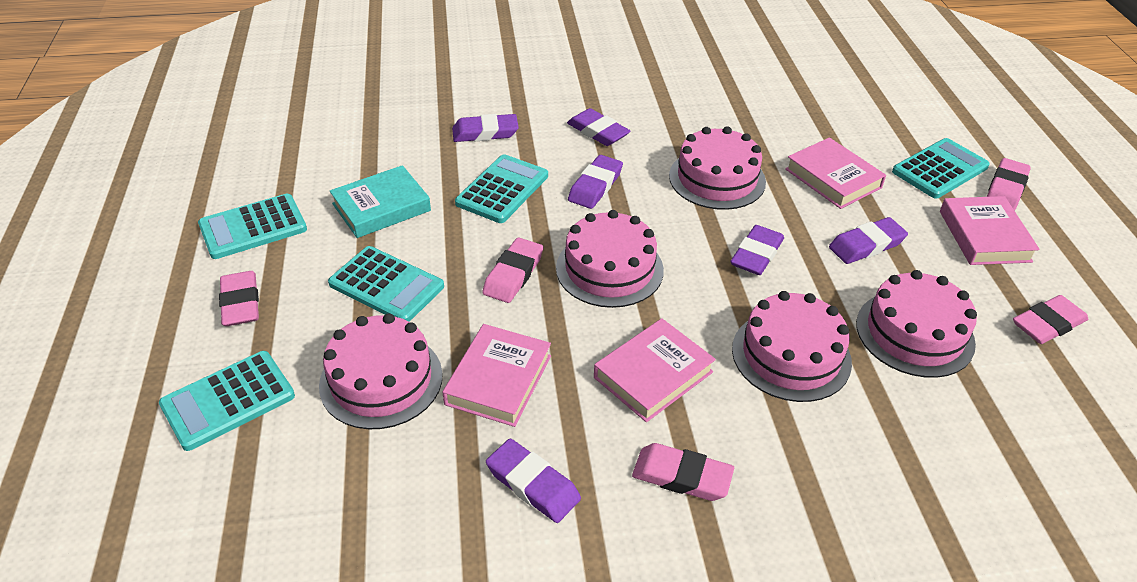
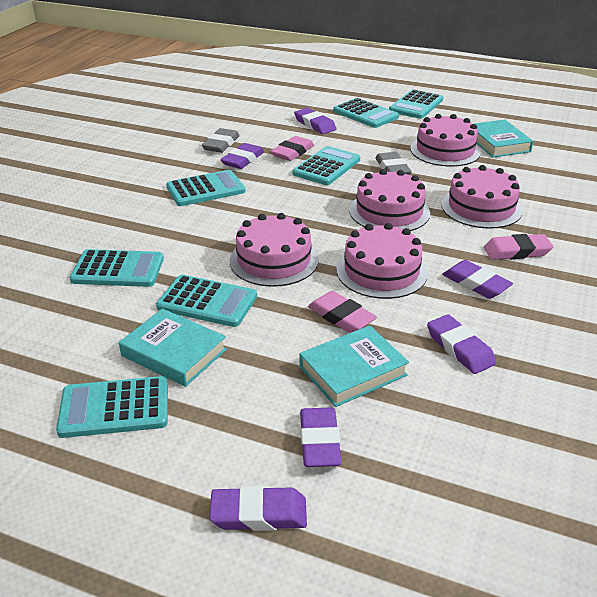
grey eraser: none = 0 -> [202,128,240,153] [375,152,412,175] = 2
pink book: [442,324,551,427] [594,318,716,422] [785,137,886,209] [940,196,1040,265] = 4 -> none = 0
pink eraser: [219,271,259,326] [482,238,543,303] [632,443,734,501] [987,158,1031,211] [1013,295,1088,344] = 5 -> [271,136,314,161] [308,291,377,333] [484,234,553,260] = 3
turquoise book: [330,165,431,238] = 1 -> [119,309,227,387] [300,325,409,407] [474,119,533,158] = 3
turquoise calculator: [159,351,295,451] [198,194,307,259] [328,246,444,322] [455,154,548,223] [892,138,990,199] = 5 -> [56,376,168,438] [69,249,164,287] [156,275,257,327] [166,170,245,206] [293,146,360,185] [333,98,399,128] [389,89,443,119] = 7

